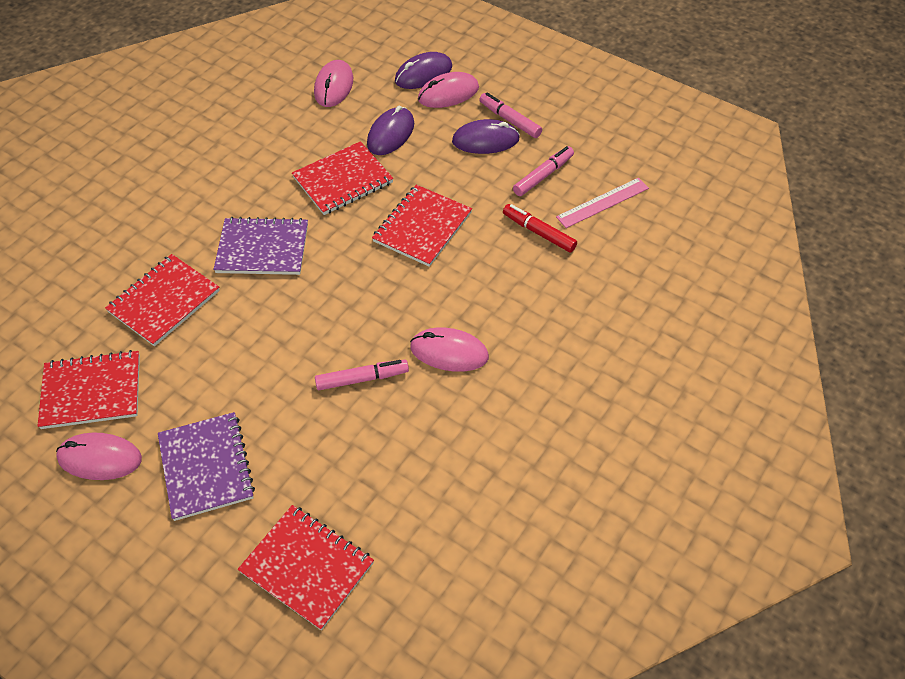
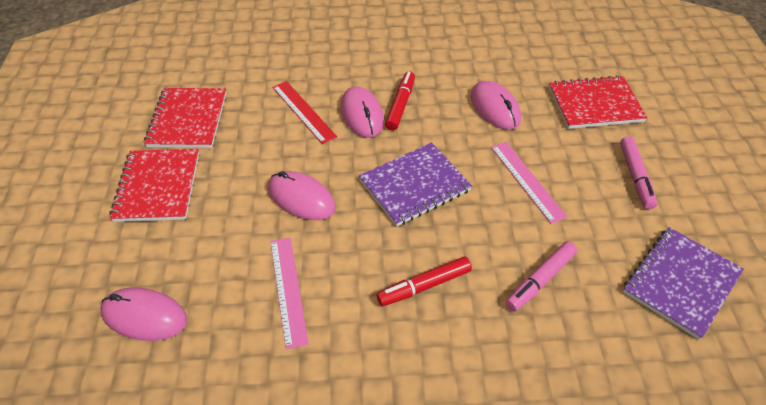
pink marker: [315,360,409,390] [479,93,542,138] [513,146,574,196] = 3 -> [506,241,577,312] [620,136,657,209] = 2
pink ruler: [556,178,649,228] = 1 -> [270,238,309,349] [491,142,567,224] = 2
purple mouse: [367,106,414,155] [395,52,452,89] [452,119,520,154] = 3 -> none = 0
red marker: [503,204,577,253] = 1 -> [377,256,472,306] [385,71,415,131] = 2
red notebook: [38,350,140,429] [105,254,220,346] [238,505,374,630] [292,141,393,215] [372,185,472,267] = 5 -> [110,149,199,222] [144,88,227,148] [549,75,647,129] = 3
red ruler: none = 0 -> [273,81,337,144] = 1

